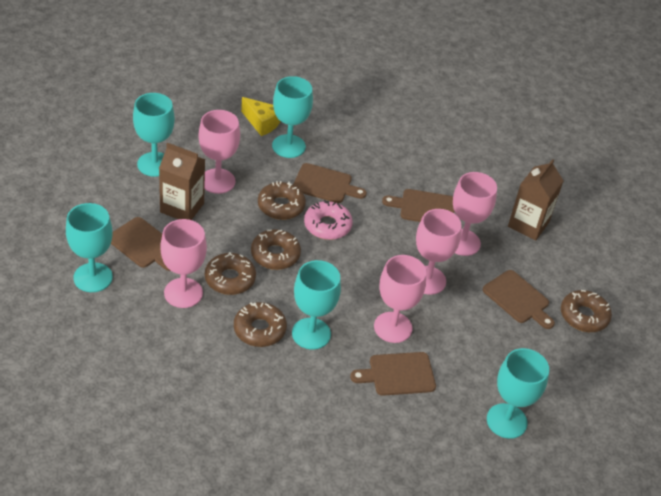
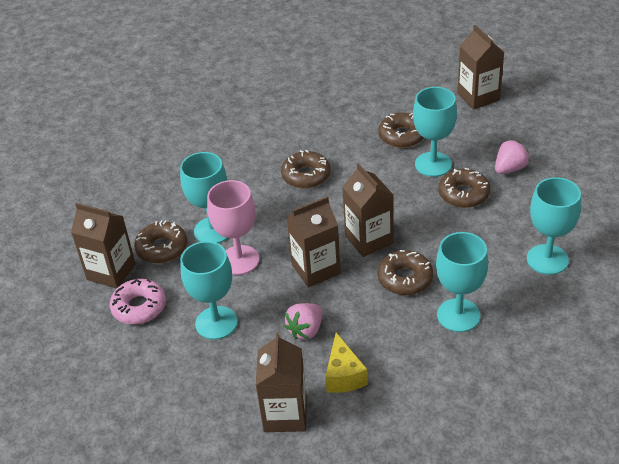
brown carton: [159,143,205,220] [508,159,564,240] = 2 -> [71,203,136,289] [256,332,307,432] [286,196,341,288] [343,163,394,257] [457,25,505,110] = 5
brown cutting board: [111,217,171,271] [293,163,367,203] [350,352,436,396] [382,189,454,222] [483,270,555,329] = 5 -> none = 0
pink goblet: [160,219,207,308] [199,110,240,194] [374,255,426,343] [416,209,461,295] [453,172,497,256] = 5 -> [207,180,259,275] = 1
pink strawberry: none = 0 -> [284,303,322,340] [495,140,530,174] = 2

